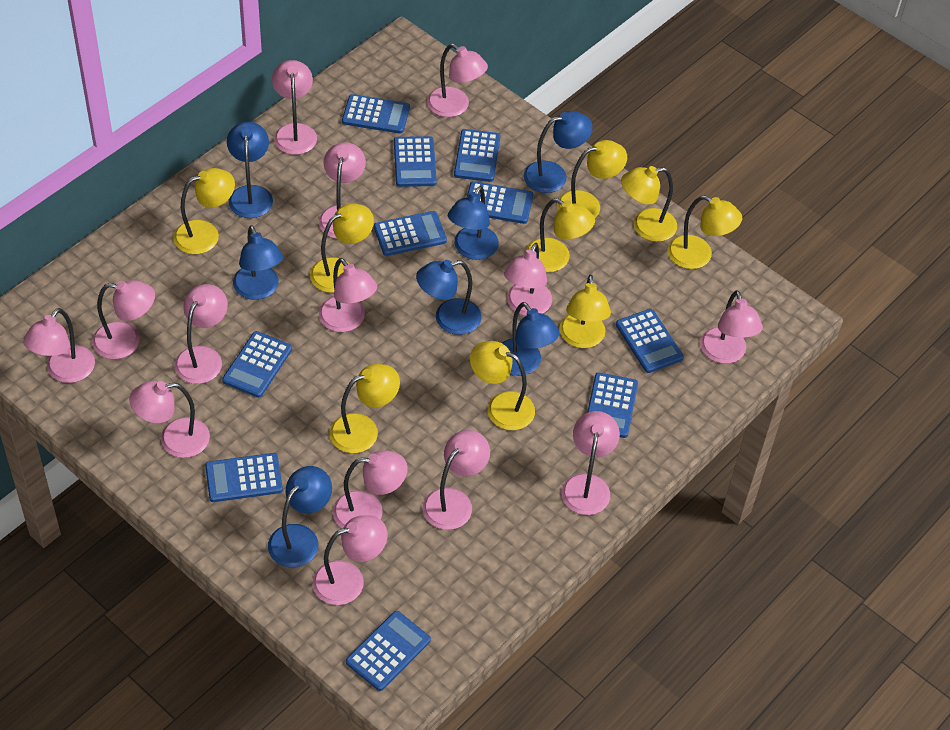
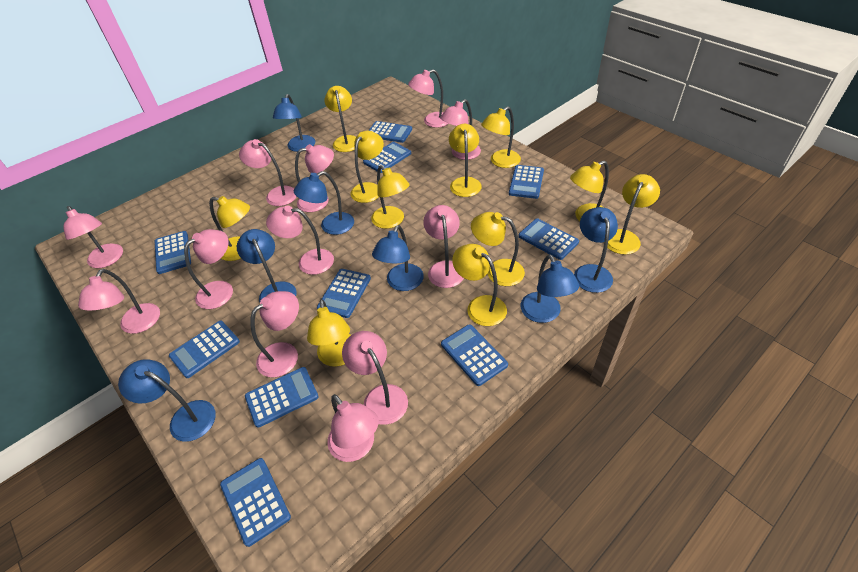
pink lamp: [23,308,95,383] [92,280,155,359] [129,381,210,458] [174,284,228,384] [272,60,317,155] [312,515,387,605] [319,142,366,239] [319,258,377,332] [333,450,408,529] [423,430,490,530] [427,44,488,117] [504,243,552,316] [562,411,620,515] [700,290,763,364] = 14 -> [63,206,123,268] [78,269,160,334] [184,229,233,309] [239,139,297,206] [250,291,299,378] [266,206,334,275] [295,144,334,212] [327,394,379,462] [342,331,408,425] [408,69,449,128] [423,205,464,288] [440,99,481,160] = 12
yellow lamp: [174,168,235,254] [310,203,374,293] [330,364,400,453] [470,341,535,430] [525,198,595,272] [557,140,627,218] [560,275,611,348] [621,166,677,242] [668,195,742,269] = 9 -> [209,196,250,261] [307,299,351,367] [325,86,356,152] [350,131,384,203] [371,165,410,229] [449,124,482,197] [452,244,507,326] [471,212,525,286] [481,106,521,168] [570,161,609,221] [607,174,660,255] = 11

